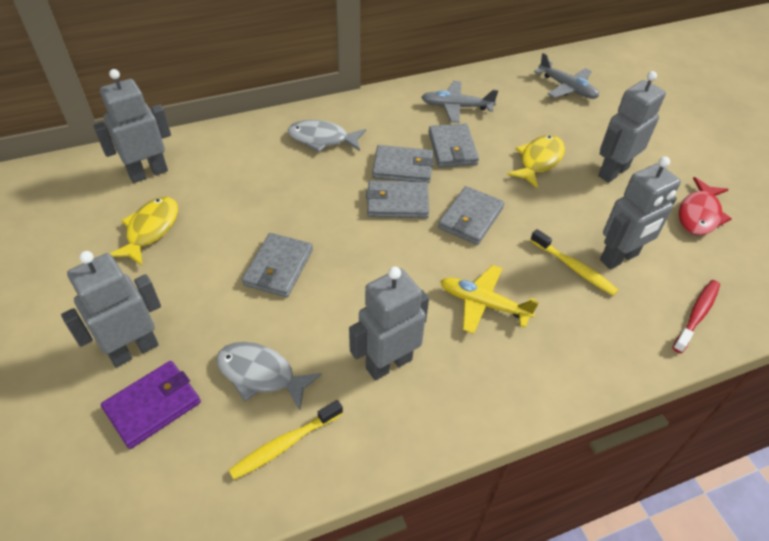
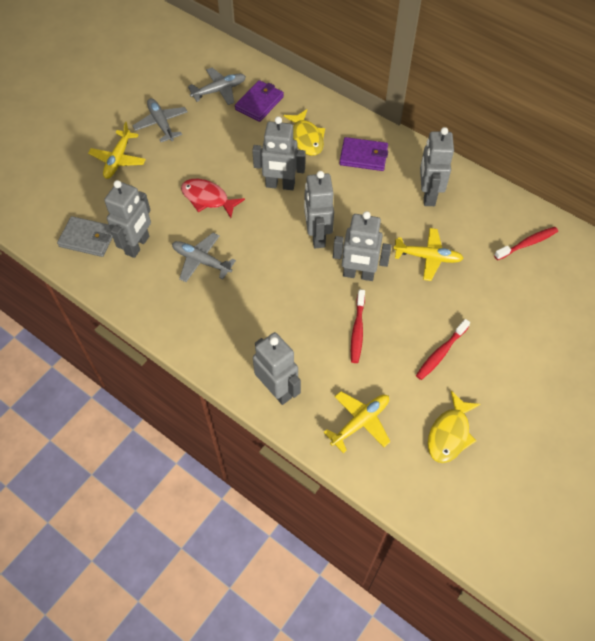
grey fish: [216,342,322,410] [288,120,366,152] = 2 -> none = 0
grey plane: [421,81,498,123] [534,53,599,99] = 2 -> [133,98,188,142] [172,233,236,282] [188,68,246,105] = 3
grey robot: [61,251,161,367] [93,69,171,183] [349,267,429,381] [598,71,666,183] [600,157,681,269] = 5 -> [104,180,151,258] [252,116,306,190] [253,332,301,405] [304,171,334,248] [333,211,391,281] [420,127,454,206] = 6
grey wallet: [242,233,313,297] [366,180,429,218] [372,145,434,183] [428,123,479,167] [438,186,504,245] = 5 -> [57,216,113,257] = 1
purple wallet: [101,361,201,449] = 1 -> [235,80,284,122] [339,137,388,171] = 2
red toothbrush: [673,280,720,353] = 1 -> [351,289,365,363] [416,319,470,380] [494,227,558,260] = 3
yellow plane: [440,265,539,334] = 1 -> [88,122,146,179] [324,391,391,453] [394,228,464,281] = 3
yellow toothbrush: [229,400,343,479] [530,229,618,296] = 2 -> none = 0

